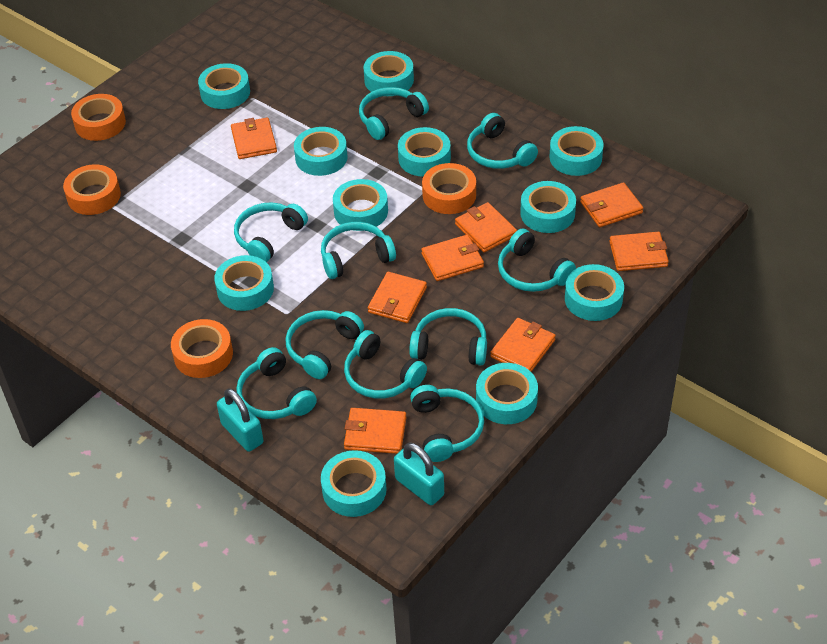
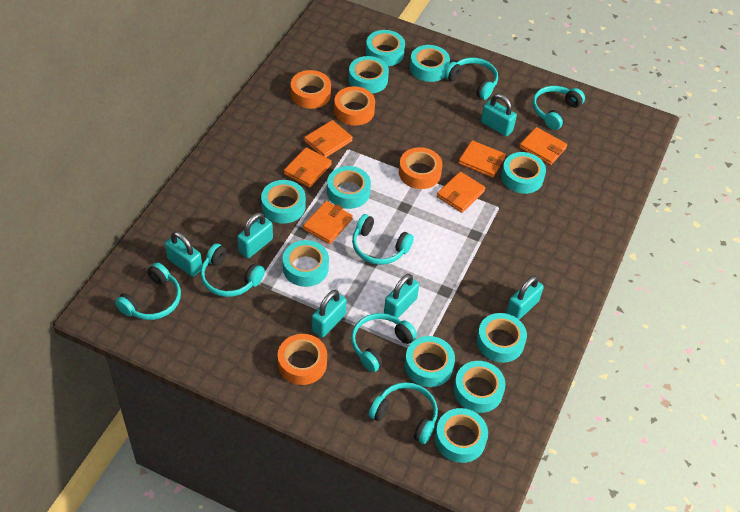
orange wallet: [231,117,277,159] [344,408,406,454] [368,272,427,323] [421,235,484,281] [455,202,517,252] [490,318,556,372] [580,182,643,227] [609,232,669,271] = 8 -> [284,147,332,188] [303,201,353,244] [304,120,353,157] [437,171,485,213] [459,140,506,178] [519,127,567,165] = 6
turquoise headphones: [234,202,308,263] [236,347,317,419] [286,310,364,379] [321,222,396,279] [344,330,427,399] [359,87,429,140] [409,308,487,365] [410,385,484,462] [467,113,538,169] [498,228,576,292] = 10 -> [115,262,181,320] [200,243,265,297] [351,313,417,372] [352,214,414,265] [369,382,438,444] [444,57,498,100] [532,86,585,130] = 7
turquoise padlock: [217,388,264,452] [394,443,444,505] = 2 -> [165,232,202,277] [237,212,273,258] [312,290,347,337] [384,274,419,318] [481,94,517,136] [506,276,544,320] = 6

